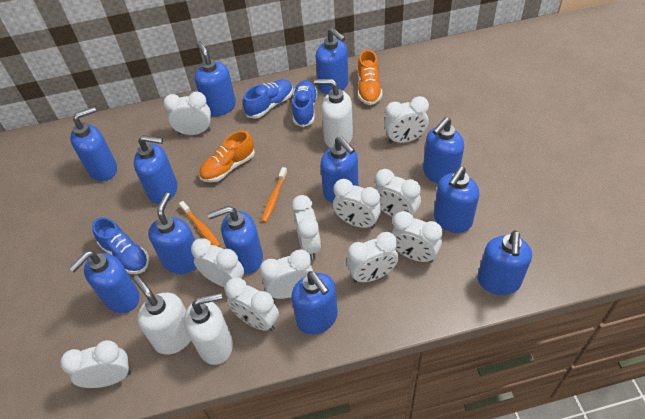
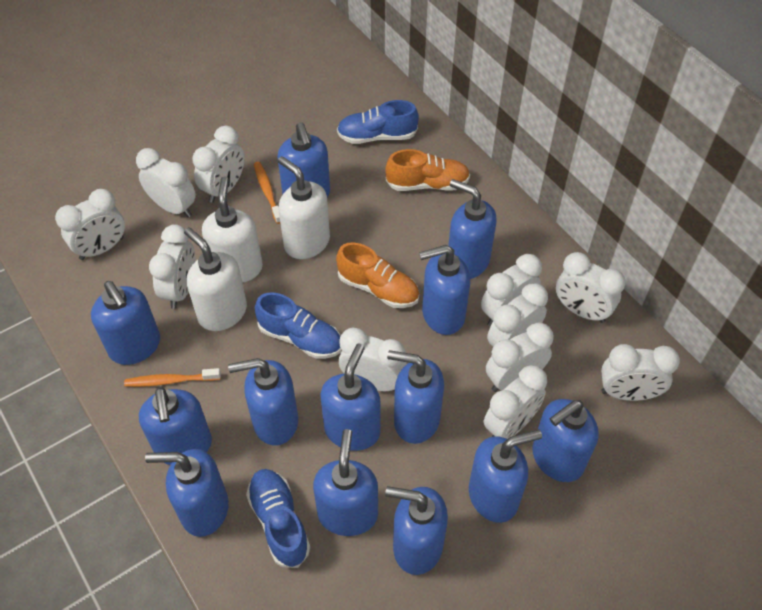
blue soap dispenser: [69,251,140,313] [70,107,117,181] [134,135,177,204] [148,193,197,274] [195,41,236,116] [208,206,263,274] [291,271,338,335] [316,28,349,95] [321,137,358,203] [423,117,464,184] [434,166,479,233] [477,231,532,295] = 12 -> [91,281,160,365] [139,387,212,465] [145,449,229,537] [228,358,298,445] [277,123,330,197] [313,429,378,536] [320,344,381,451] [385,486,448,575] [387,350,444,444] [419,245,470,335] [448,179,497,279] [469,429,542,523] [532,399,599,482] = 13

